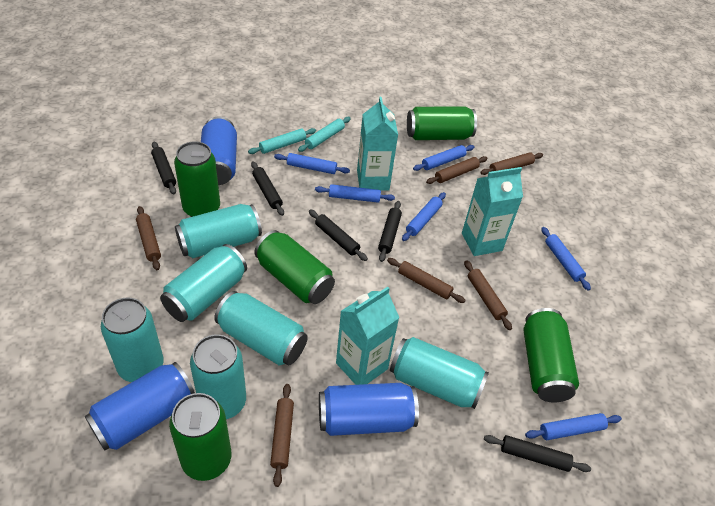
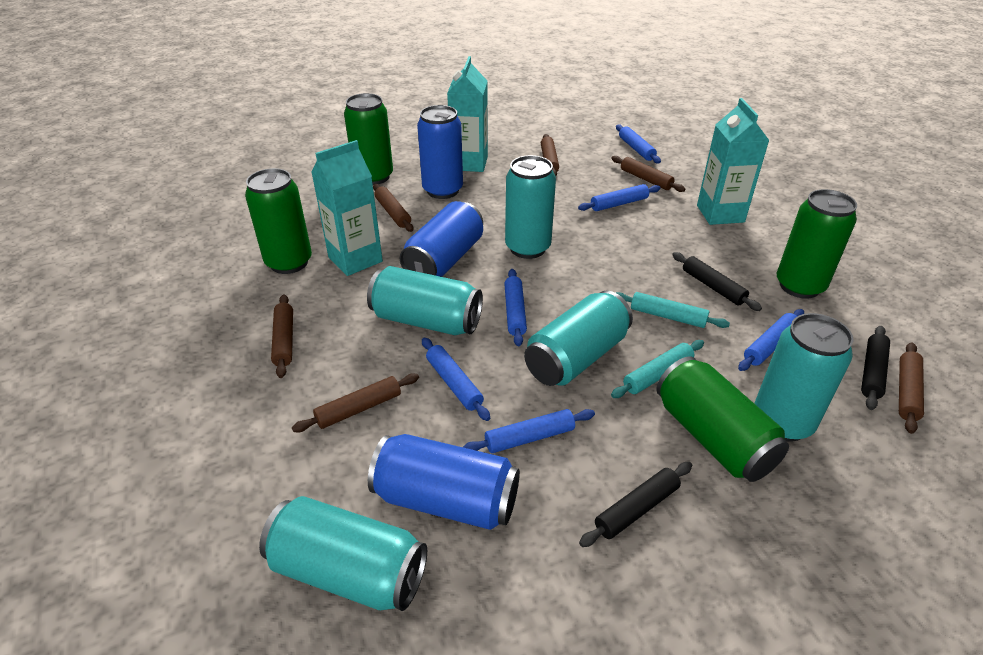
black rolling pin: [151,142,176,194] [251,161,284,216] [309,209,368,261] [378,201,402,262] [484,435,591,472] = 5 -> [579,462,692,547] [672,252,762,311] [861,326,890,410] = 3
green can: [169,393,231,481] [174,141,220,217] [254,230,335,304] [407,106,477,140] [523,308,579,402] = 5 -> [245,168,312,274] [344,93,393,185] [656,356,789,482] [777,189,857,299] = 4
turquoise can: [101,298,164,382] [160,244,247,322] [175,204,262,258] [190,334,246,419] [214,291,308,365] [390,337,489,409] = 6 -> [259,496,427,611] [367,266,483,335] [505,155,556,259] [524,291,633,386] [754,313,854,442] = 5

